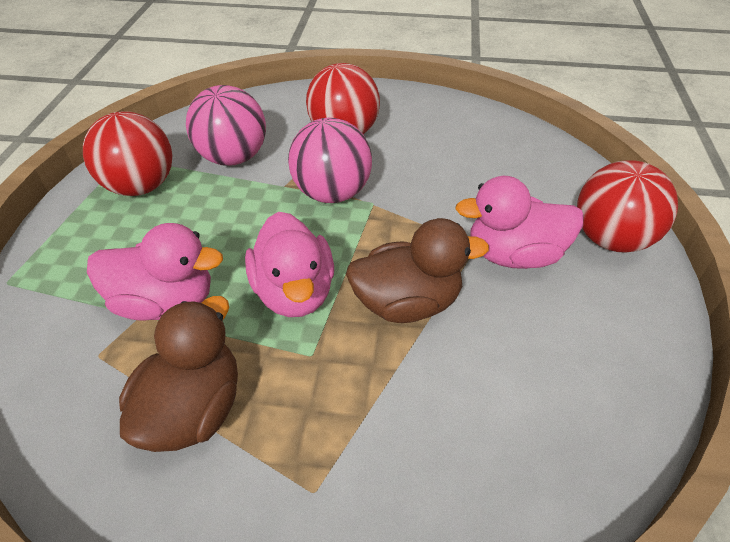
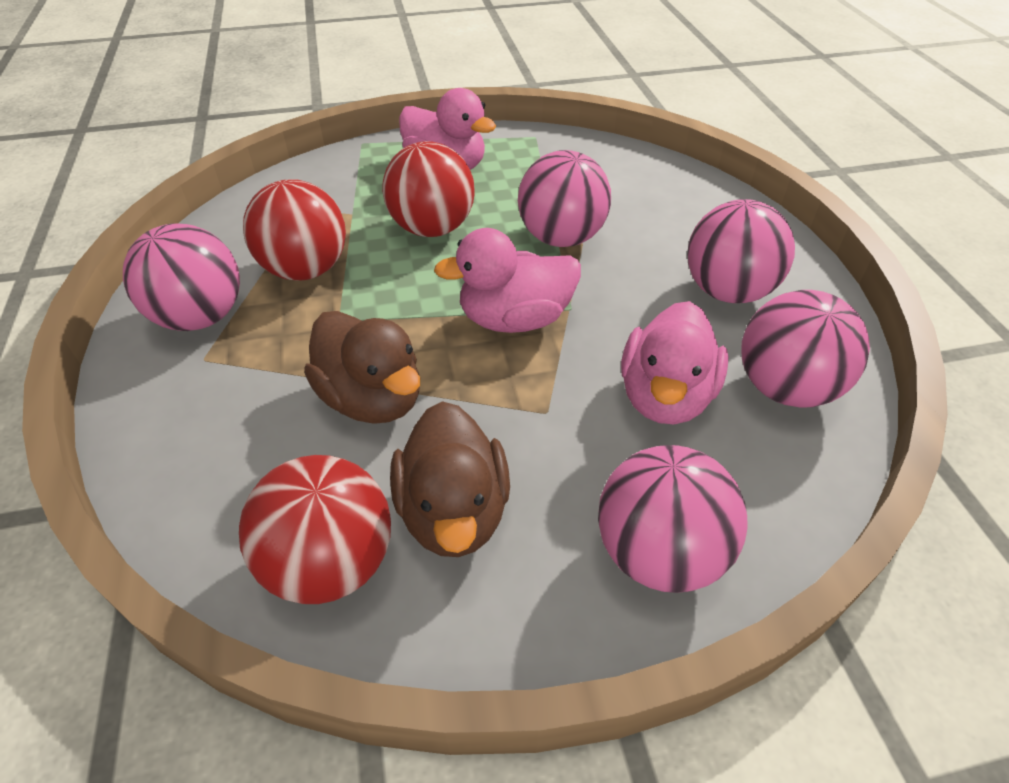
pink ball: [186,85,266,166] [288,118,372,203] = 2 -> [123,224,240,331] [518,150,611,247] [598,445,748,593] [687,199,795,303] [742,290,870,408] = 5

